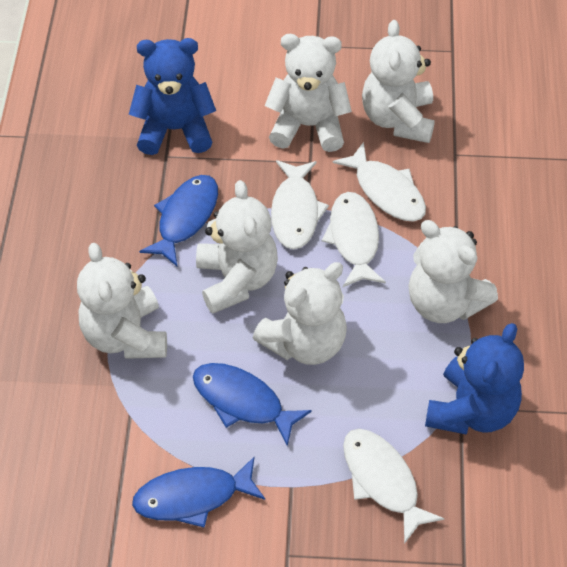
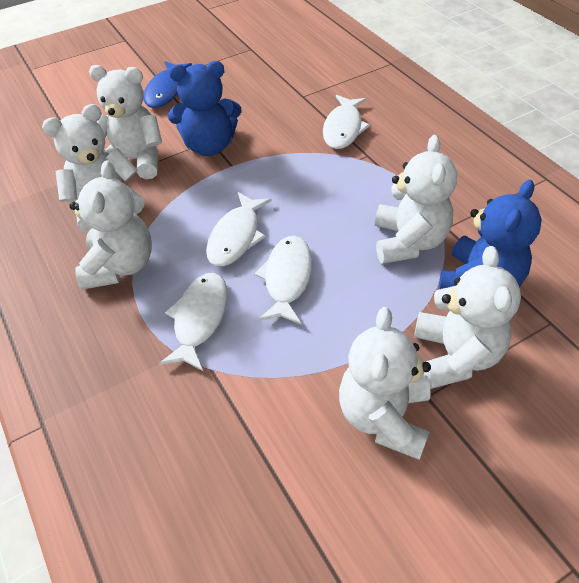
blue fish: [132,457,265,528] [139,175,218,266] [193,363,312,446] = 3 -> [143,61,192,108] = 1

